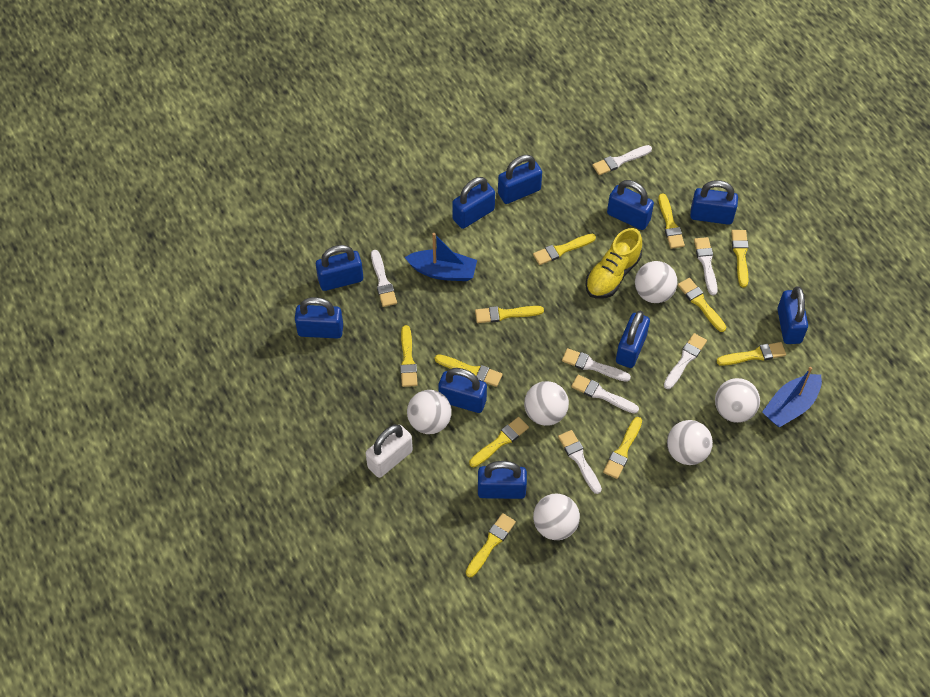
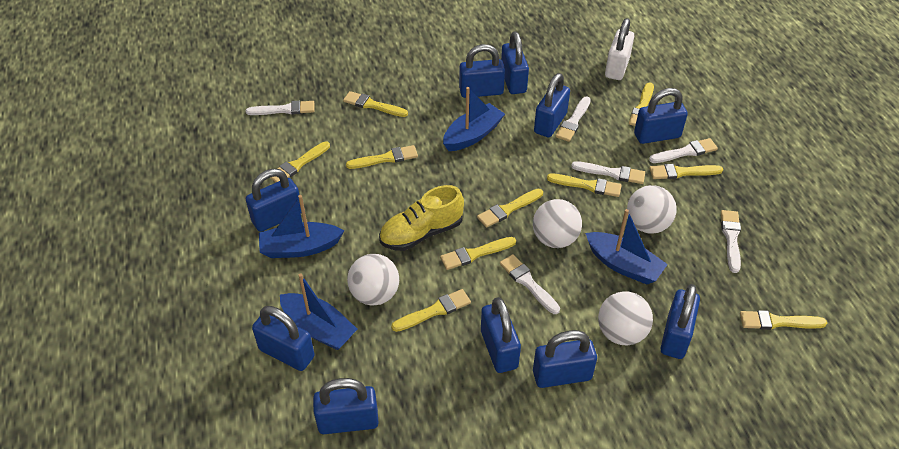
blue boat: [405,233,477,281] [762,367,822,427] = 2 -> [259,195,344,258] [280,273,357,350] [443,87,505,151] [585,209,668,285] = 4
white ball: [407,390,452,434] [524,381,569,426] [533,494,580,540] [635,261,678,303] [667,420,713,465] [715,378,760,423] = 6 -> [347,254,399,306] [533,199,582,248] [598,291,653,345] [627,185,677,234] = 4
white brush: [371,250,397,307] [558,430,602,494] [562,348,631,382] [571,375,639,414] [592,145,652,175] [664,333,707,389] [694,237,718,296] = 7 -> [246,101,314,115] [500,254,560,314] [555,97,591,142] [571,161,645,184] [649,138,718,163] [721,210,741,273] = 6
yellow brush: [400,325,418,387] [435,354,502,387] [466,513,516,577] [469,417,529,468] [475,306,544,323] [533,234,596,265] [603,417,642,479] [658,194,685,249] [678,278,726,332] [717,342,786,366] [731,230,749,287] = 11 -> [270,141,330,182] [343,91,408,117] [346,145,418,169] [391,289,471,332] [440,237,516,270] [477,189,543,228] [547,174,622,197] [629,82,654,126] [649,164,723,179] [740,310,827,330] = 10

